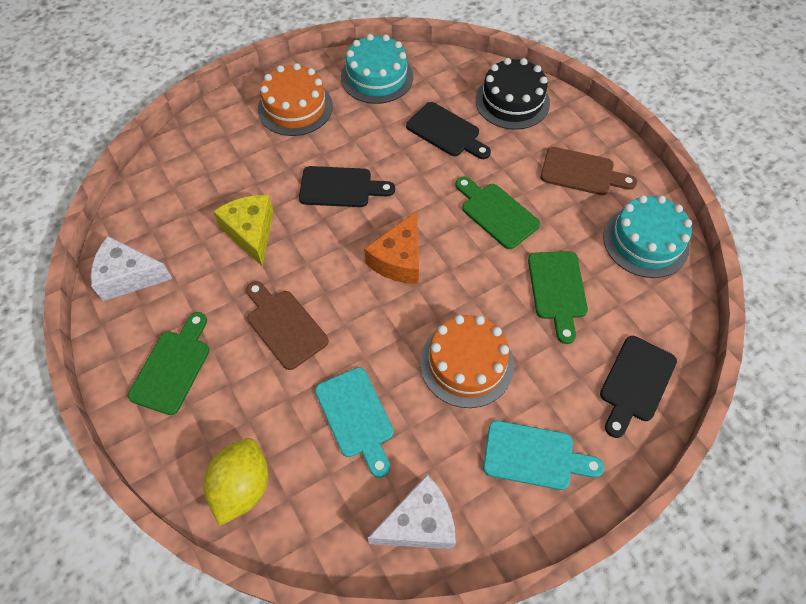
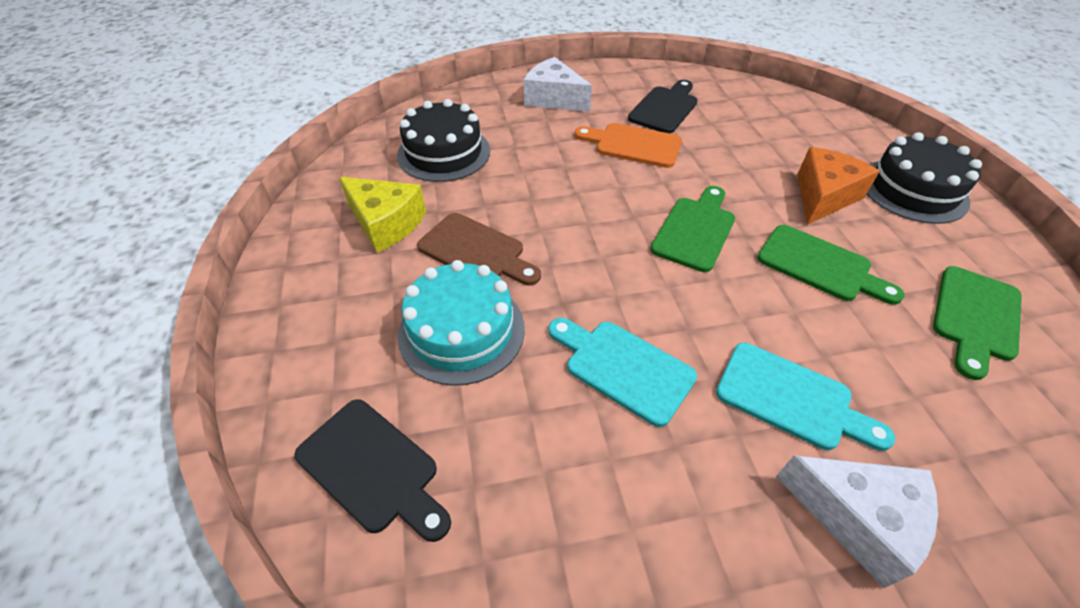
black cake: [475,58,550,130] = 1 -> [397,99,490,182] [867,132,982,224] = 2
black cutting board: [299,166,395,207] [406,102,491,159] [600,336,677,438] = 3 -> [294,399,451,542] [628,80,698,133] = 2
brown cutting board: [246,281,328,370] [541,147,637,195] = 2 -> [417,213,541,285] = 1
orange cake: [258,63,333,136] [420,315,514,408] = 2 -> none = 0
orange cutting board: none = 0 -> [574,123,682,168] = 1
turquoise cake: [341,34,413,104] [603,195,692,278] = 2 -> [398,260,525,386] = 1
yellow lemon: [204,438,268,526] = 1 -> none = 0

